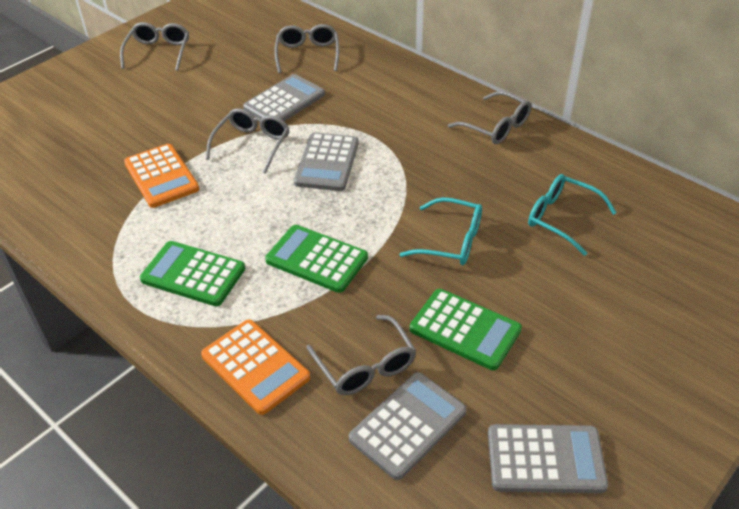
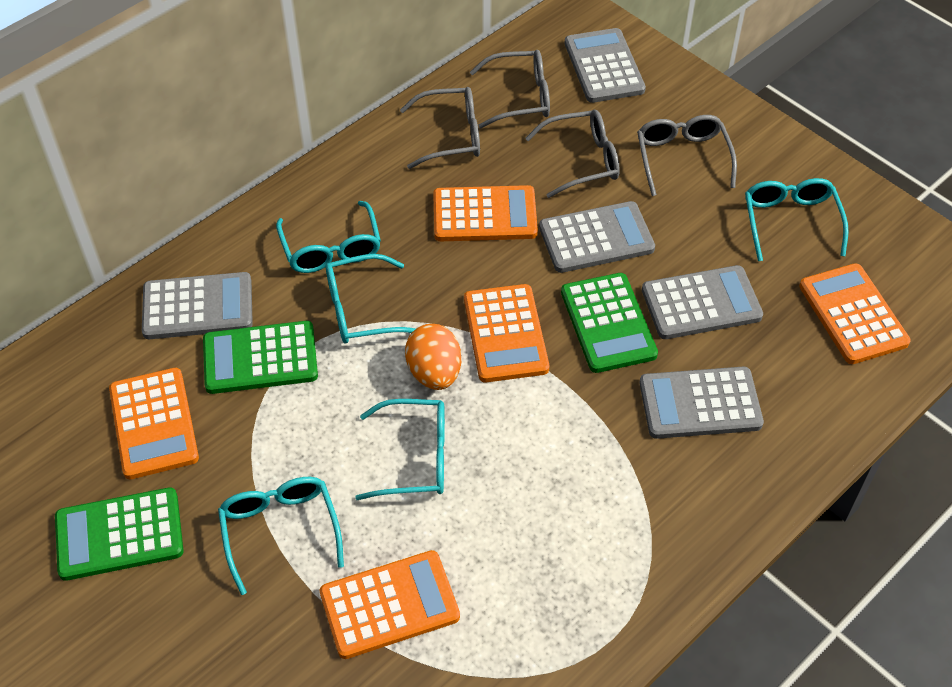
grey calculator: [243,74,325,121] [294,132,359,191] [349,372,466,480] [488,424,608,493] = 4 -> [142,272,253,339] [539,201,655,273] [565,28,646,103] [639,367,764,439] [642,265,763,339] = 5
grey glasses: [120,22,189,71] [206,108,290,174] [274,24,340,73] [306,315,416,395] [448,91,531,144] = 5 -> [400,87,480,169] [470,50,550,129] [525,110,620,198] [637,115,737,196] = 4
orange calculator: [124,144,199,208] [201,320,310,415] = 2 -> [109,368,199,479] [320,550,460,659] [433,185,538,241] [464,284,549,382] [799,263,911,364] = 5
orange egg: none = 0 -> [405,324,461,390] = 1
turquoise glasses: [399,197,482,265] [528,174,617,256] = 2 -> [218,477,344,595] [276,201,381,273] [326,254,416,344] [355,399,445,500] [745,178,849,261] = 5

